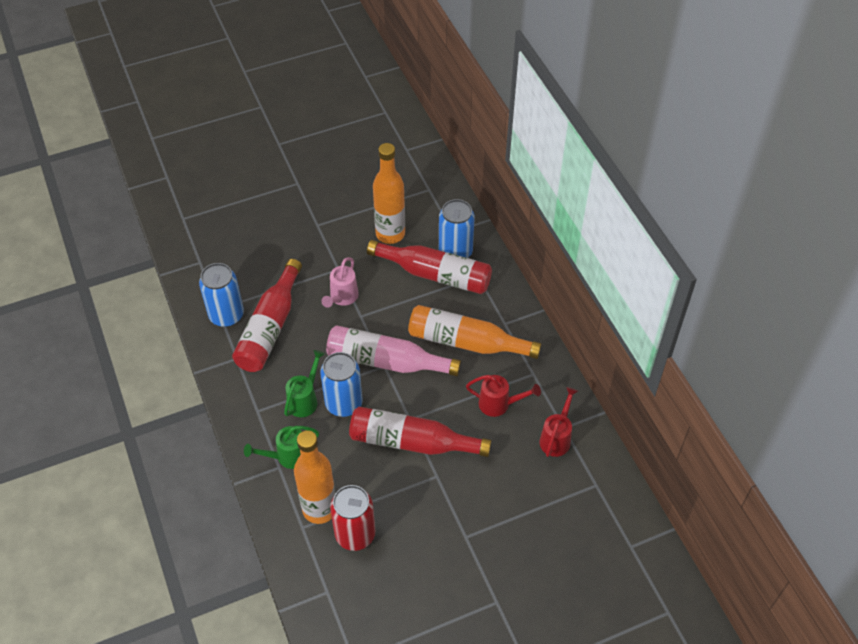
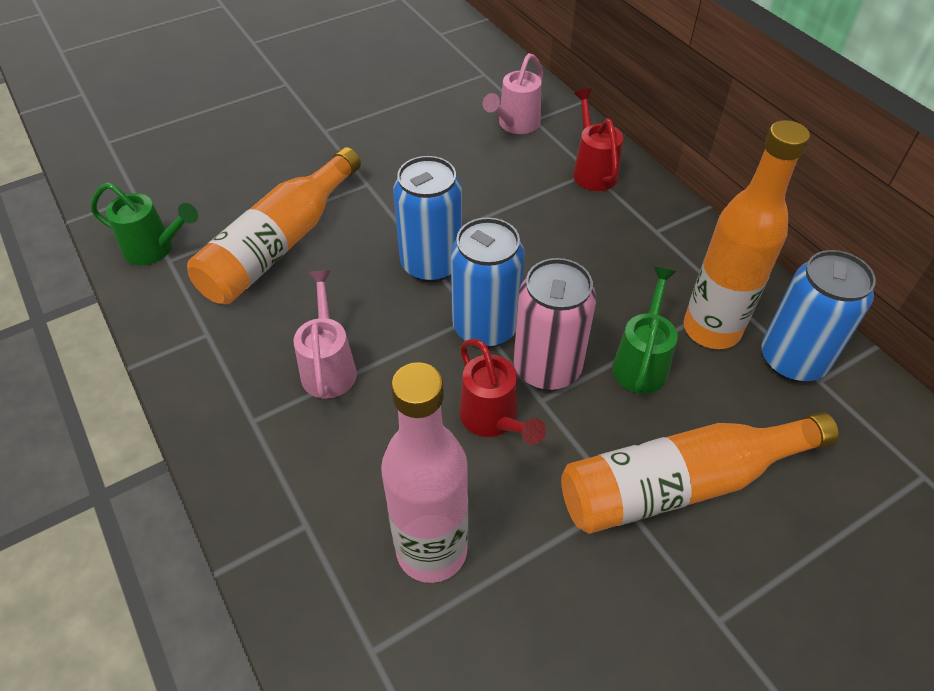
pink can: none = 0 -> [514,258,596,391] = 1
pink watering can: [321,257,359,308] = 1 -> [293,271,357,399] [483,53,543,134] = 2
red bottle: [232,259,302,372] [349,407,492,457] [367,240,492,294] = 3 -> none = 0
red can: [330,485,375,551] = 1 -> none = 0

